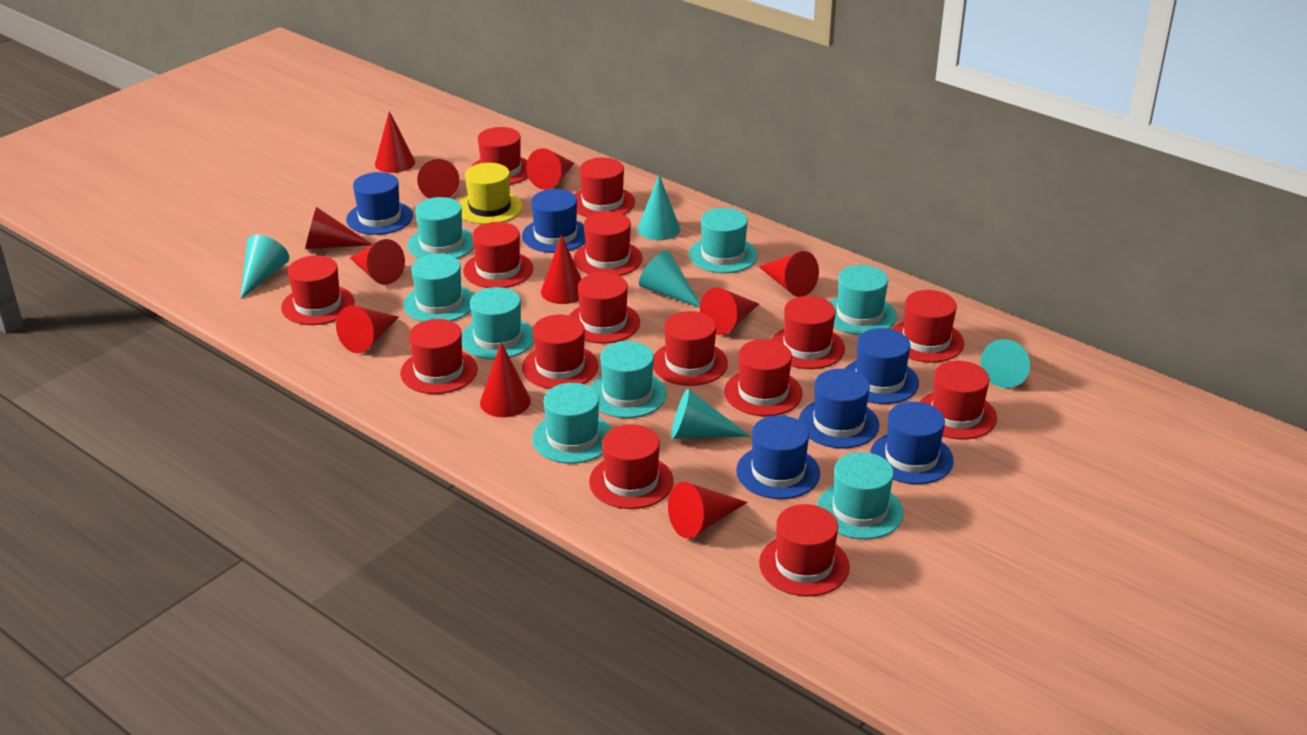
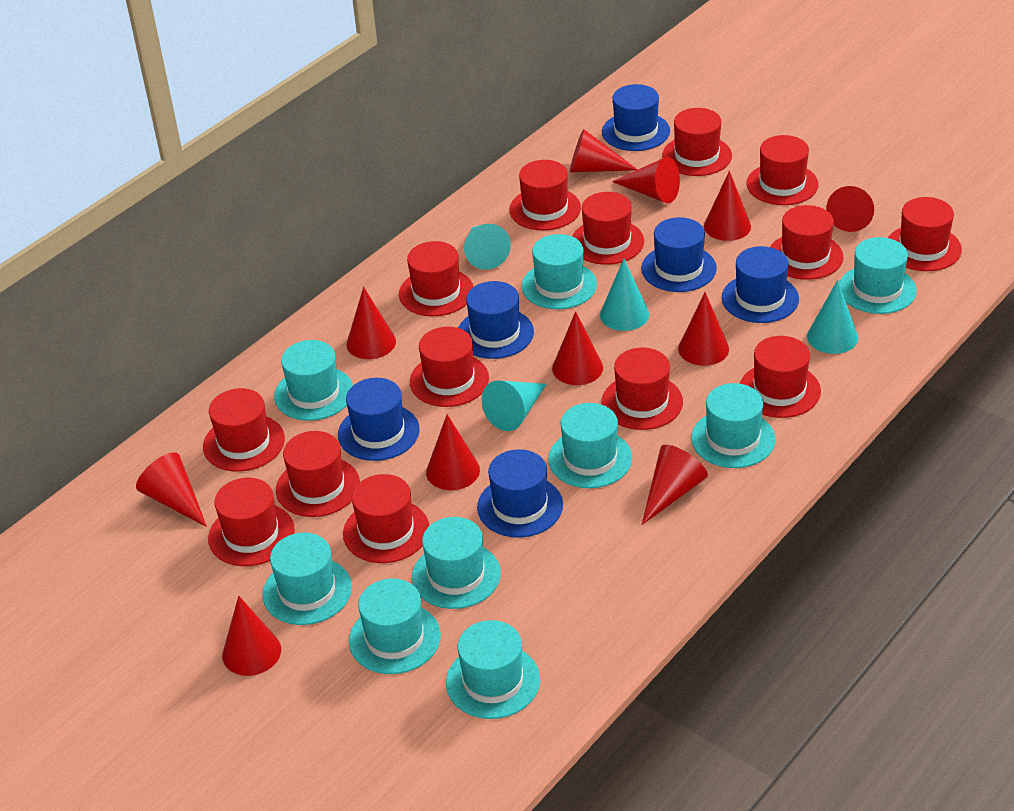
red hat: [281,255,355,325] [400,319,478,394] [463,222,533,288] [471,127,528,185] [522,315,598,389] [569,272,640,344] [573,211,642,276] [574,158,635,217] [589,424,674,509] [653,311,728,386] [724,339,803,416] [759,504,850,596] [771,296,845,369] [892,290,964,363] [920,361,997,439] = 15 -> [203,388,285,472] [208,478,295,566] [276,431,360,517] [343,474,429,563] [399,241,474,316] [410,327,489,407] [509,160,581,231] [572,192,644,265] [602,348,683,430] [662,108,732,176] [740,336,821,418] [746,135,818,205] [770,205,843,280] [888,197,962,271] = 14
turquoise cone: [240,235,289,300] [638,175,680,240] [639,250,700,308] [671,389,751,439] [981,339,1030,388] = 5 -> [464,224,511,270] [482,380,547,431] [600,259,649,331] [807,280,858,354] = 4
turquoise hat: [403,254,474,322] [407,197,474,259] [462,287,534,360] [532,383,611,464] [591,341,667,418] [689,208,758,273] [817,452,904,539] [829,265,897,335] = 8 -> [262,533,352,625] [274,340,353,421] [349,578,441,674] [412,517,501,609] [446,620,540,719] [522,234,597,309] [548,403,632,488] [691,383,775,468] [839,237,917,314] = 9
yellow hat: [459,163,523,224] = 1 -> none = 0

